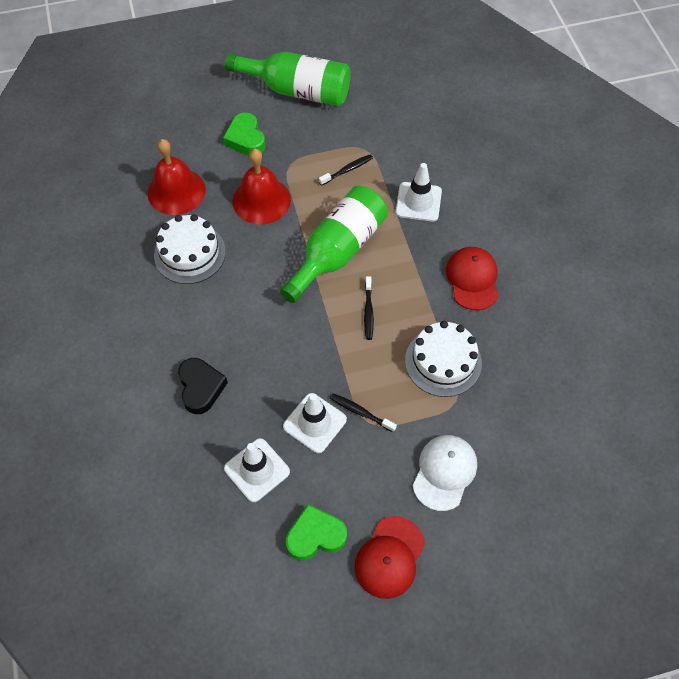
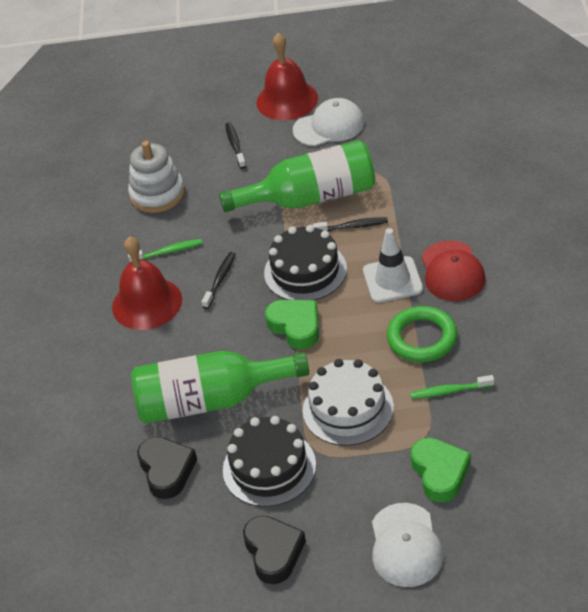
black cake: none = 0 -> [223,416,316,507] [264,225,347,300] = 2
black heart: [178,358,228,414] = 1 -> [137,437,197,499] [243,516,306,584] = 2
green ring: none = 0 -> [387,306,458,362] = 1
green toothbrush: none = 0 -> [128,239,202,262] [410,375,494,399] = 2
red cap: [355,516,425,599] [446,247,499,310] = 2 -> [421,240,486,301] = 1
white cake: [154,214,226,284] [405,321,482,397] = 2 -> [303,359,394,446] = 1
white cap: [413,435,477,511] = 1 -> [293,98,364,146] [372,503,444,587] = 2
white stacking toy: none = 0 -> [128,141,185,213] = 1
white traffic cone: [224,438,290,502] [283,393,347,453] [396,163,442,222] = 3 -> [363,228,423,303] = 1

